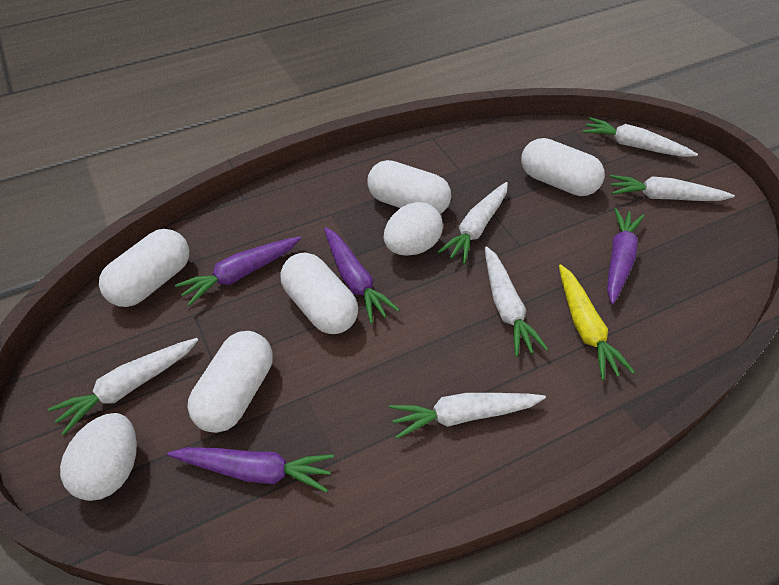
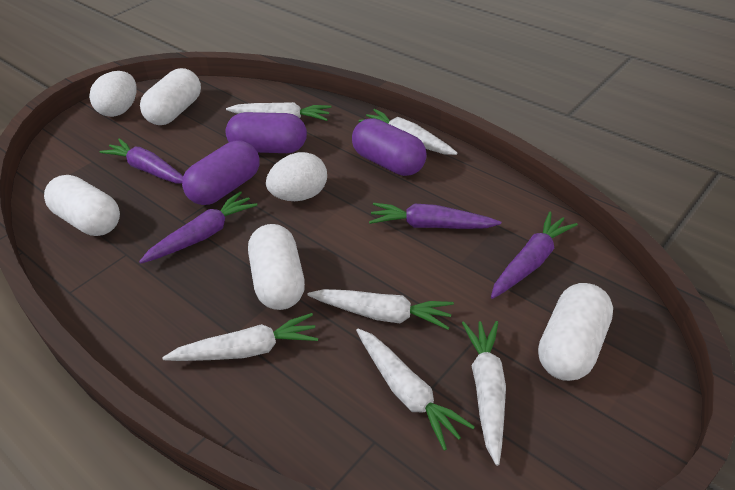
purple capsule: none = 0 -> [182,140,260,205] [226,112,307,153] [352,118,427,176] = 3
white capsule: [99,229,189,307] [187,331,273,433] [280,253,358,334] [367,160,451,214] [521,138,605,196] = 5 -> [44,175,120,236] [140,68,201,125] [248,224,305,310] [538,283,613,381] = 4
yellow carrot: [559,264,635,380] = 1 -> none = 0

